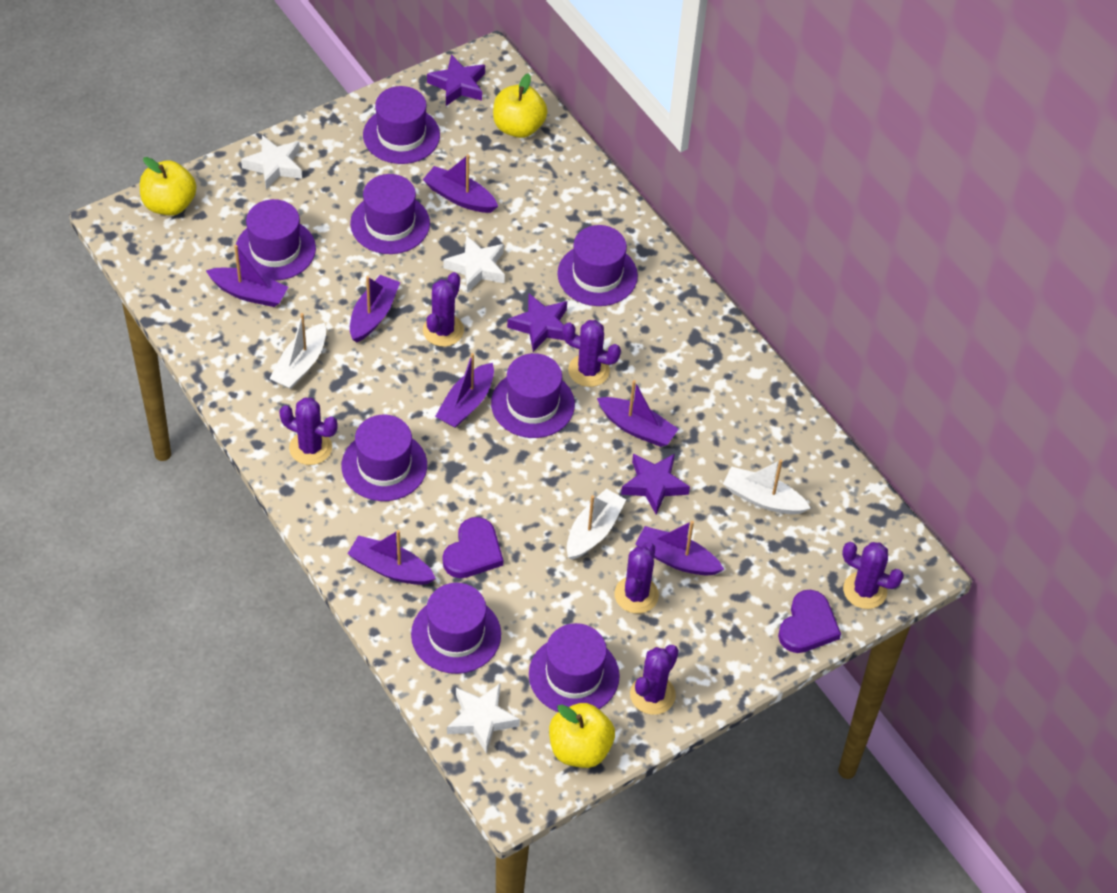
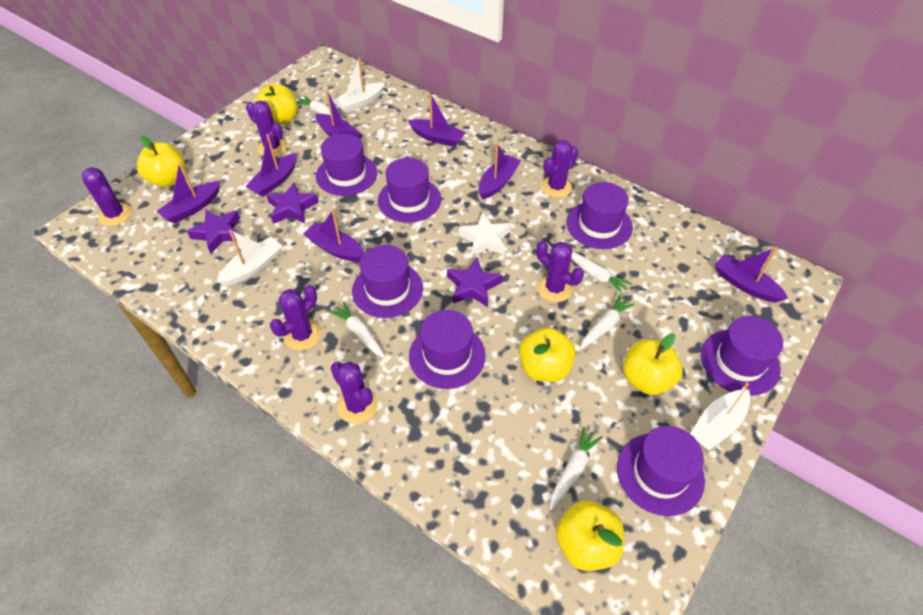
purple hat: [236,199,316,281] [341,415,427,501] [350,174,430,254] [363,86,440,164] [411,583,501,674] [491,353,575,438] [529,623,620,712] [557,225,638,306] = 8 -> [316,133,377,196] [352,245,423,318] [378,158,441,223] [409,310,486,389] [567,182,633,249] [617,426,705,516] [701,316,783,396] = 7
purple heart: [443,517,503,578] [778,590,841,653] = 2 -> none = 0
white carrot: none = 0 -> [297,95,346,121] [329,302,386,359] [550,427,603,510] [571,251,632,295] [580,294,635,350] = 5
white star: [241,135,302,190] [444,235,505,293] [447,683,520,754] = 3 -> [458,212,511,257] = 1
yellow apple: [140,157,197,216] [493,73,547,138] [549,703,615,768] = 3 -> [137,136,186,187] [255,84,297,125] [519,327,576,382] [556,501,624,571] [623,333,683,395] = 5

